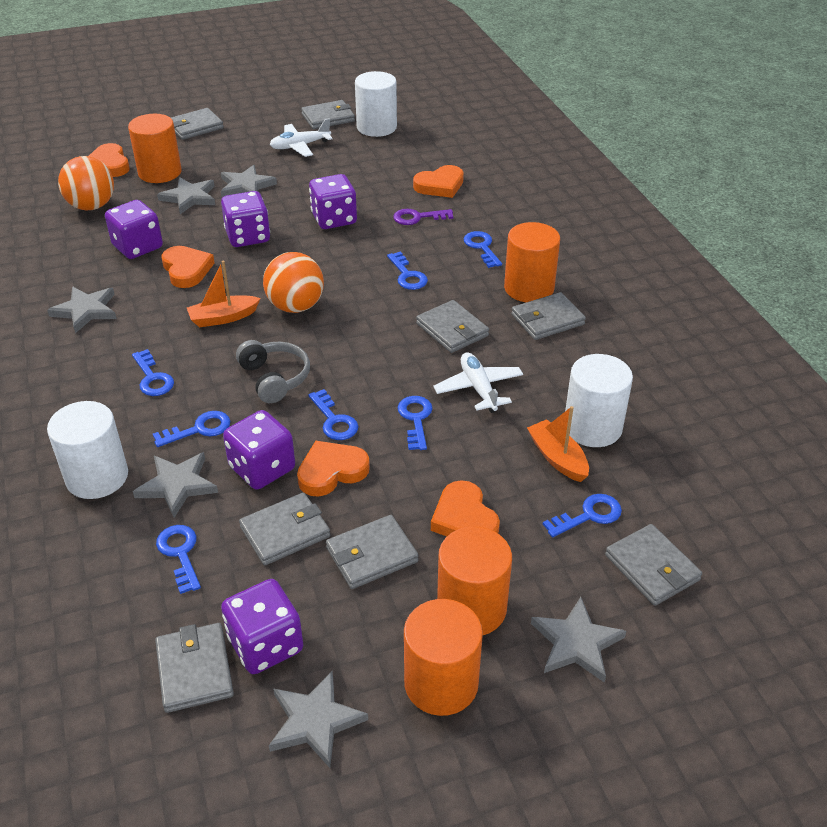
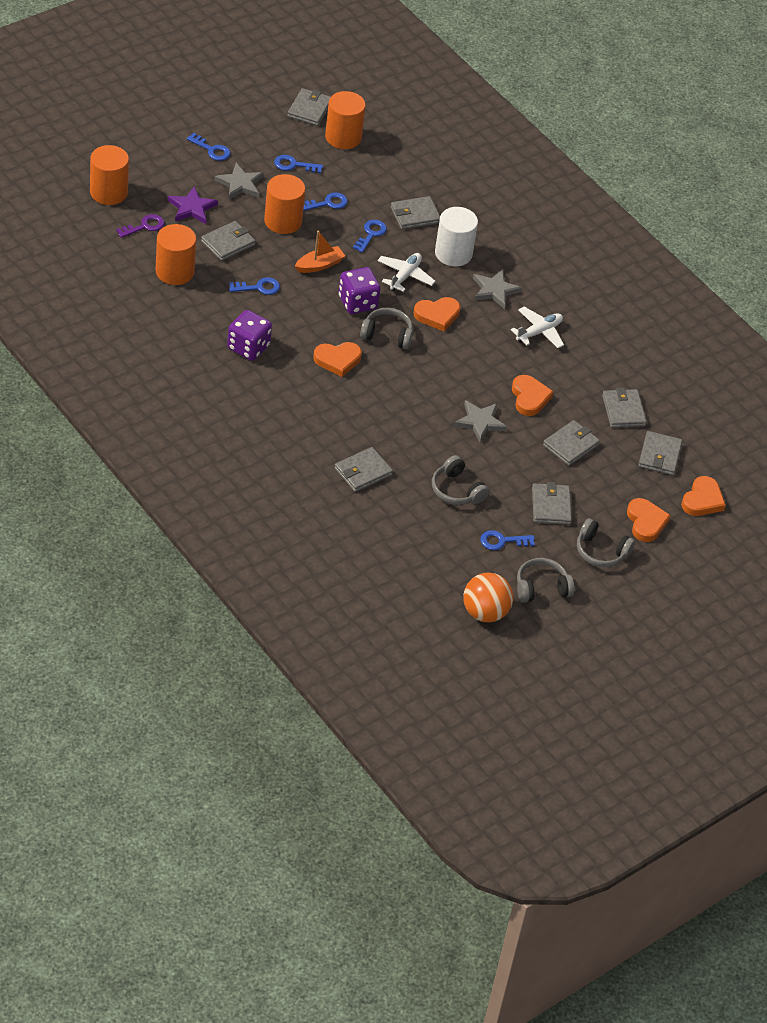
blue key: [132,349,174,396] [153,411,230,447] [156,525,201,594] [309,389,359,440] [387,251,428,290] [397,396,433,450] [464,231,502,268] [543,494,622,538] = 8 -> [187,133,230,161] [229,277,280,295] [274,155,323,173] [303,192,348,211] [353,220,387,253] [480,530,535,550] = 6
grey headphones: [236,340,310,403] = 1 -> [360,308,413,349] [432,455,489,505] [517,558,575,603] [577,518,635,567] = 4
grey star: [47,286,117,333] [133,452,218,518] [157,177,215,214] [221,165,277,197] [269,671,368,768] [531,597,627,683] = 6 -> [214,163,263,199] [454,400,507,442] [473,269,522,309] = 3
orange ball: [58,156,114,210] [263,252,324,313] = 2 -> [463,572,513,622] = 1
orange boat: [187,260,261,327] [527,406,589,482] = 2 -> [295,231,345,273] = 1
purple dice: [105,200,163,259] [221,191,270,247] [221,579,303,674] [223,410,295,490] [309,174,357,229] = 5 -> [227,310,272,361] [338,267,381,314] = 2
purple star: none = 0 -> [168,187,218,224] = 1
white cylinder: [47,401,128,499] [355,71,397,137] [565,354,633,447] = 3 -> [435,207,478,267] = 1

